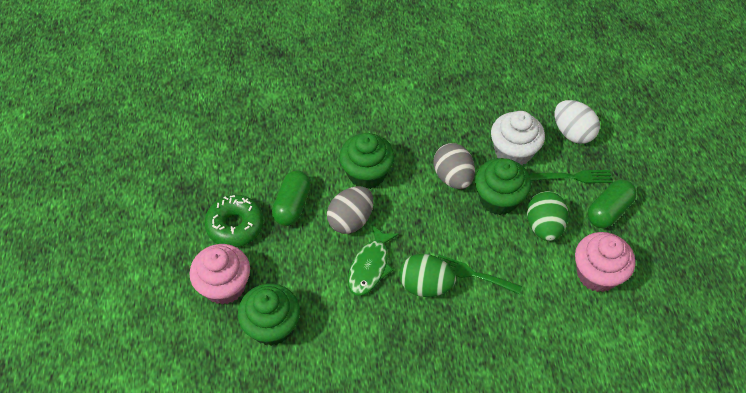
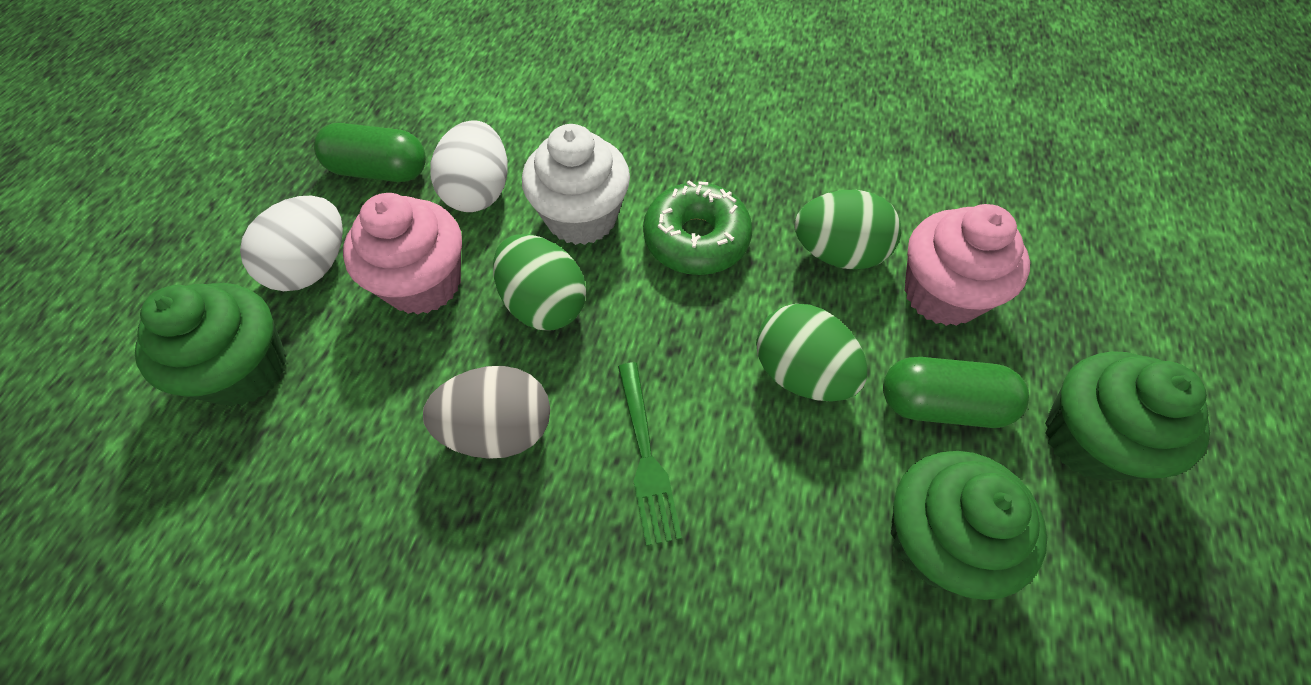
green egg: [399,254,456,297] [527,191,569,241] = 2 -> [493,234,586,330] [756,304,868,402] [794,190,901,270] = 3
green fish: [348,225,399,296] = 1 -> none = 0
green fork: [438,255,522,294] [529,170,612,183] = 2 -> [618,362,682,546] = 1
grey egg: [327,186,373,234] [433,143,475,189] = 2 -> [423,366,550,459] = 1
white egg: [555,100,600,144] = 1 -> [240,196,343,291] [430,120,508,212] = 2

